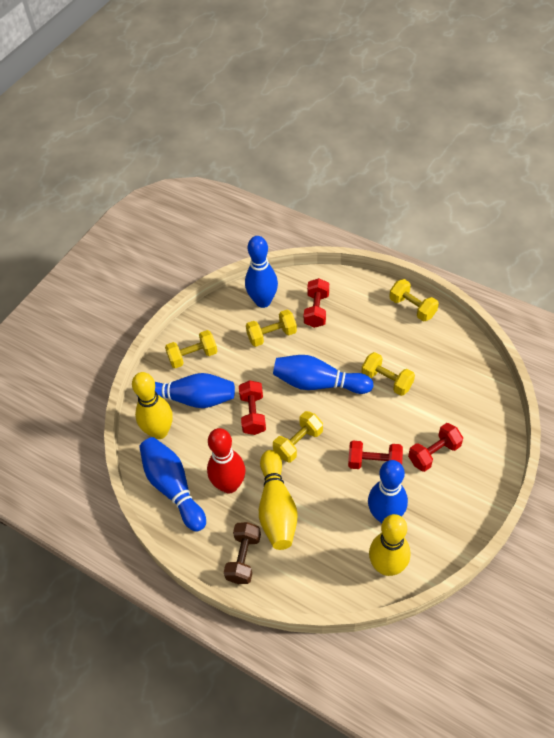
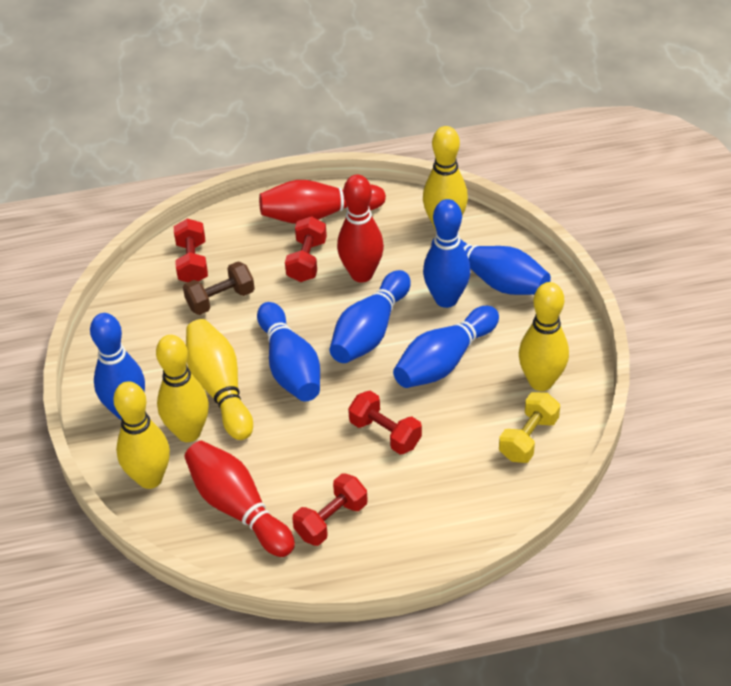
blue bowling pin: [139,437,206,532] [155,373,235,408] [245,236,278,308] [273,355,373,394] [368,460,408,523] = 5 -> [90,313,145,420] [257,302,320,401] [330,270,411,363] [393,306,499,388] [423,199,471,308] [431,239,551,295] = 6
red bowling pin: [207,428,246,493] = 1 -> [184,441,295,557] [259,180,386,224] [337,175,384,282] = 3
yellow bowling pin: [132,372,173,439] [259,450,297,550] [369,514,410,576] = 3 -> [113,381,170,489] [156,335,209,442] [186,319,253,440] [423,126,468,230] [519,282,569,391] = 5
yellow dumbbell: [165,330,217,368] [246,310,297,347] [273,411,323,462] [361,352,415,396] [389,279,439,322] = 5 -> [499,392,560,463] = 1

